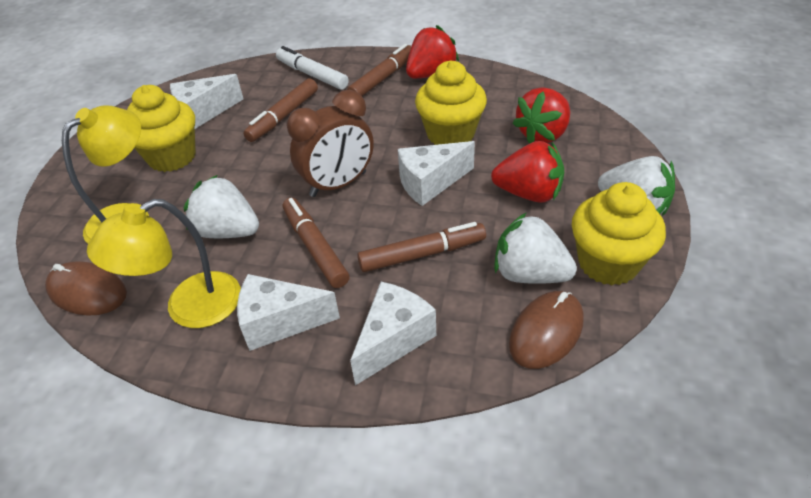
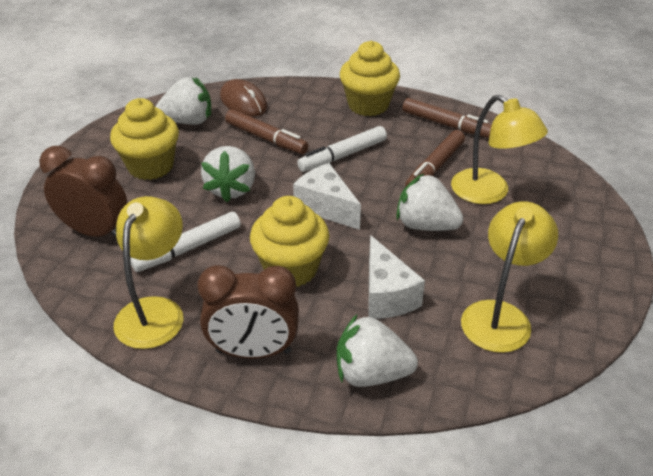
brown clock: [287,90,374,197] = 1 -> [39,146,127,239] [197,265,299,359] = 2
brown marker: [243,78,318,142] [283,198,350,288] [347,44,411,96] [357,222,486,272] = 4 -> [225,109,309,154] [402,98,492,138] [405,130,465,187] = 3
brown mouse: [45,261,127,316] [509,291,584,369] = 2 -> [220,79,267,117] = 1
red strawberry: [406,25,459,79] [491,141,564,203] [512,87,570,144] = 3 -> none = 0
white cheese: [170,74,243,129] [237,274,340,351] [350,282,436,385] [398,141,475,206] = 4 -> [293,163,361,230] [368,235,425,319] = 2
white marker: [276,46,349,90] = 1 -> [130,212,241,272] [297,126,387,172] = 2
white strawberry: [184,175,259,238] [494,212,577,284] [598,156,675,216] = 3 -> [156,77,211,125] [201,146,255,202] [337,315,418,387] [396,173,464,231] = 4
yellow lamp: [62,105,149,243] [87,199,241,328] = 2 -> [113,196,183,349] [451,95,548,204] [461,201,558,353] = 3

